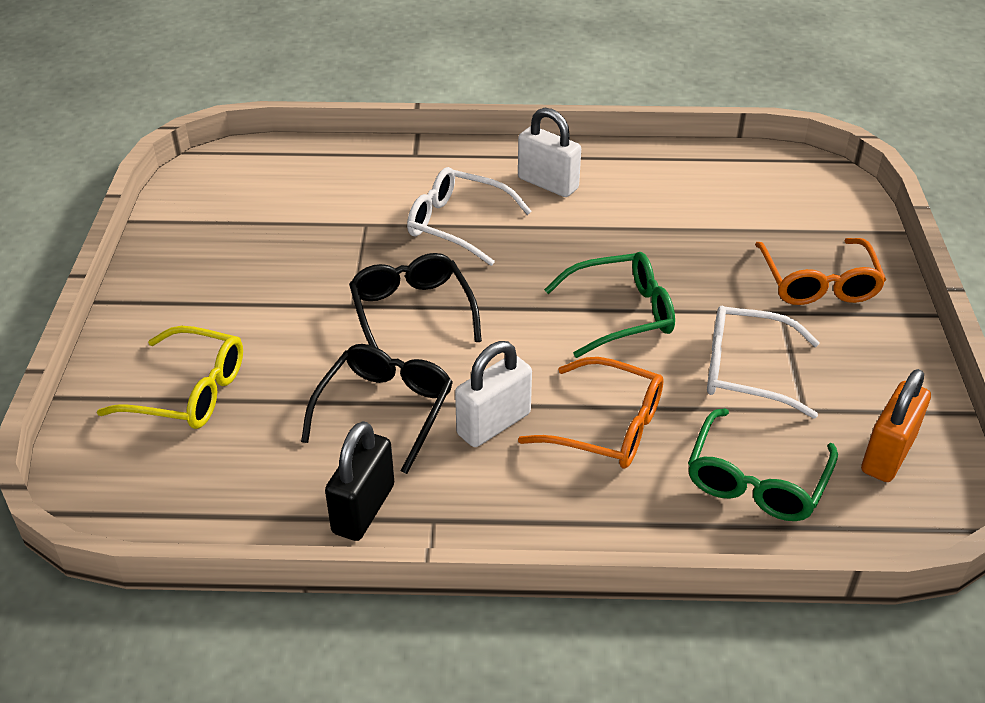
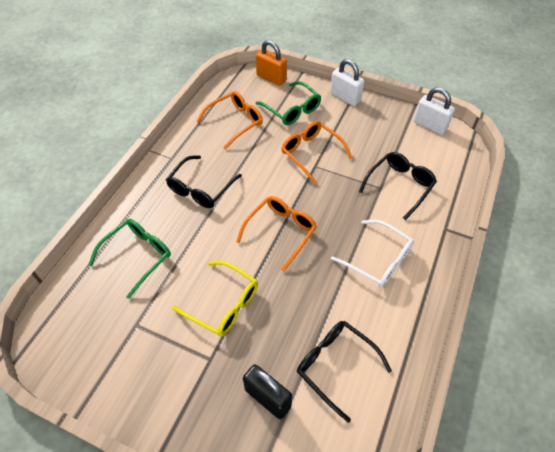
black glasses: [301,344,453,474] [349,253,482,348] = 2 -> [166,155,242,208] [297,321,392,423] [359,152,437,220] = 3
orange glasses: [518,357,664,468] [755,238,886,305] = 2 -> [196,91,263,149] [236,196,317,272] [281,121,353,184] = 3
white glasses: [407,167,532,266] [707,306,820,419] = 2 -> [331,220,414,287] = 1

